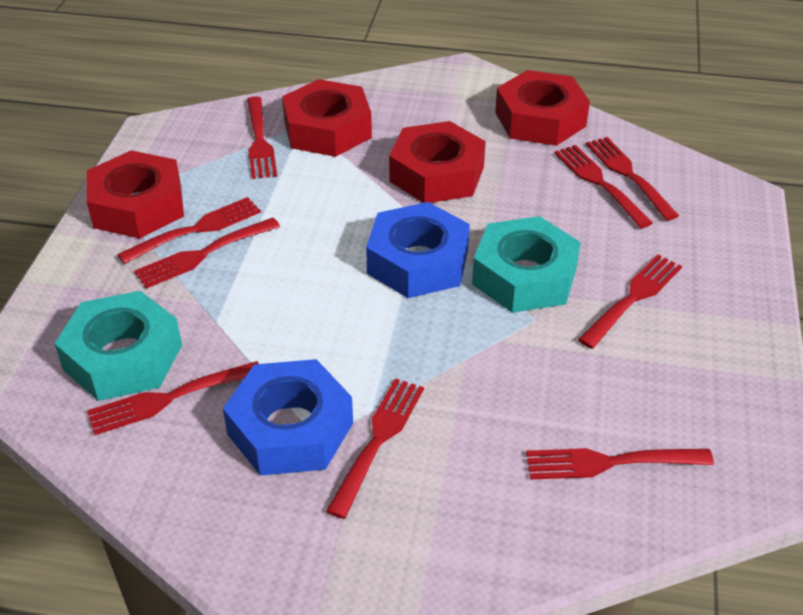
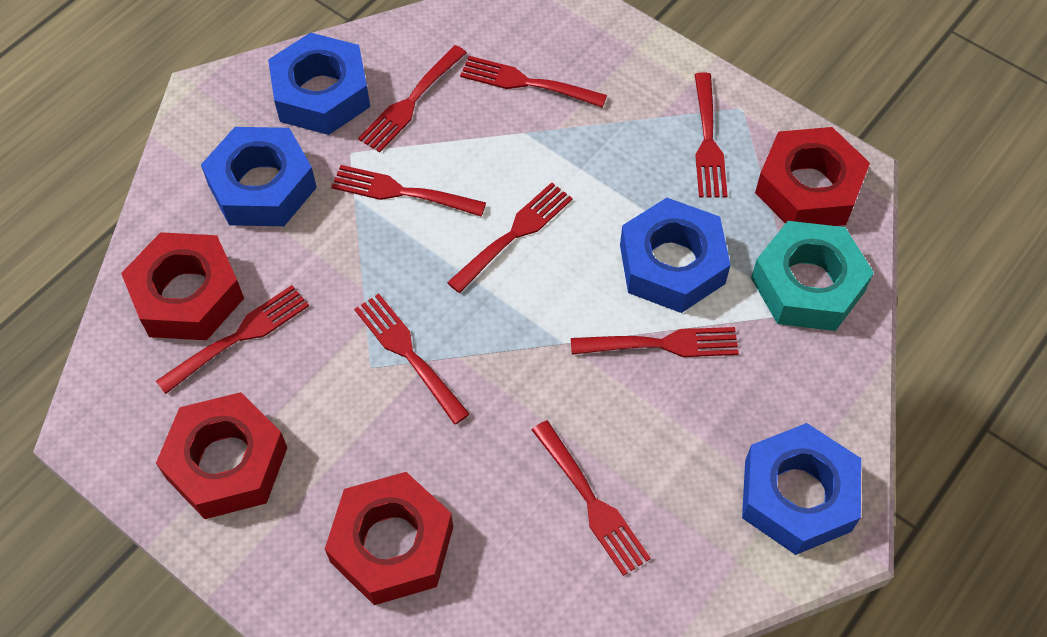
blue nut: [223,359,353,476] [366,202,470,298] = 2 -> [201,127,317,226] [268,32,370,135] [620,198,731,313] [742,423,861,555] = 4
turquoise nut: [54,291,182,401] [472,216,581,313] = 2 -> [751,221,874,331] = 1

